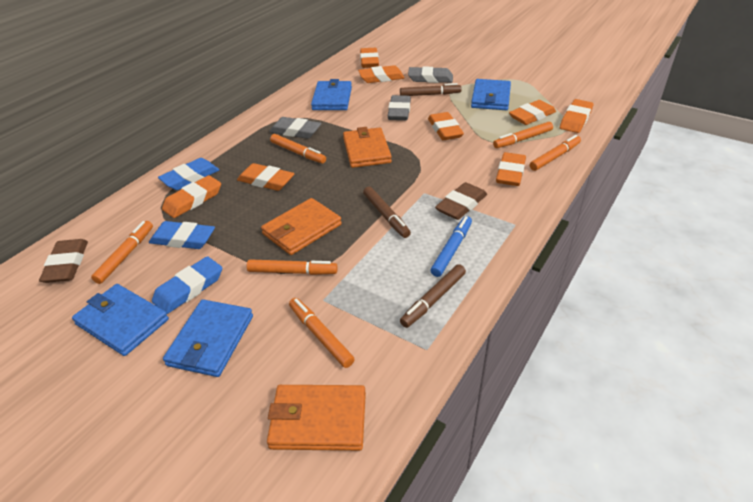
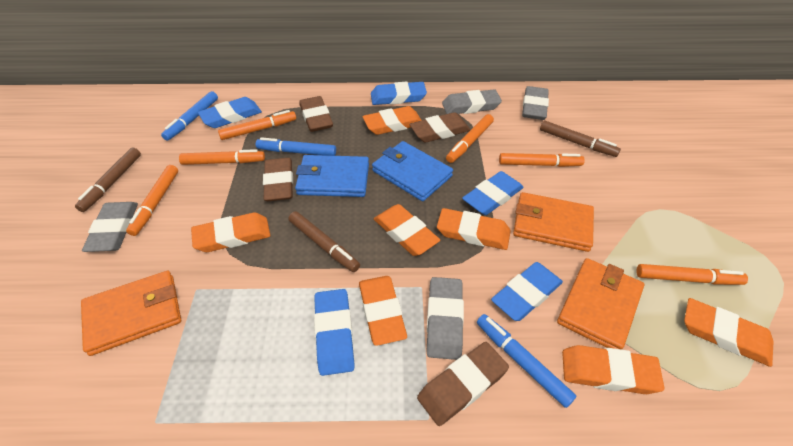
blue eraser: [149,221,215,249] [152,256,222,314] [158,158,219,190] = 3 -> [198,97,262,128] [314,289,355,376] [371,82,427,105] [462,171,523,215] [491,262,563,321] = 5
blue marker: [430,216,472,277] = 1 -> [161,91,218,141] [256,137,336,156] [477,314,576,408] = 3
blue wallet: [72,284,169,356] [163,299,253,377] [311,79,352,110] [471,79,511,110] = 4 -> [295,155,369,197] [372,141,453,201] = 2
brown eraser: [39,239,88,283] [435,182,487,220] = 2 -> [263,158,293,201] [299,96,333,132] [410,112,470,143] [417,342,509,426] = 4
grey eraser: [269,117,321,139] [388,95,411,120] [408,67,453,83] = 3 -> [82,202,138,252] [426,277,464,360] [442,89,502,114] [522,86,549,120] = 4
orange eraser: [162,175,221,218] [237,163,295,191] [358,65,405,83] [360,48,379,68] [428,112,464,140] [496,152,526,186] [509,100,556,125] [560,99,594,133] = 8 -> [191,212,270,252] [359,276,407,346] [363,106,422,135] [374,204,440,256] [437,208,511,250] [562,345,664,394] [684,298,774,367] = 7

